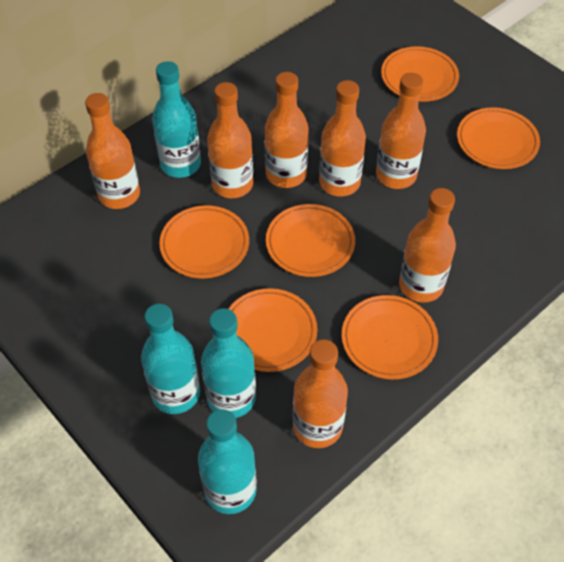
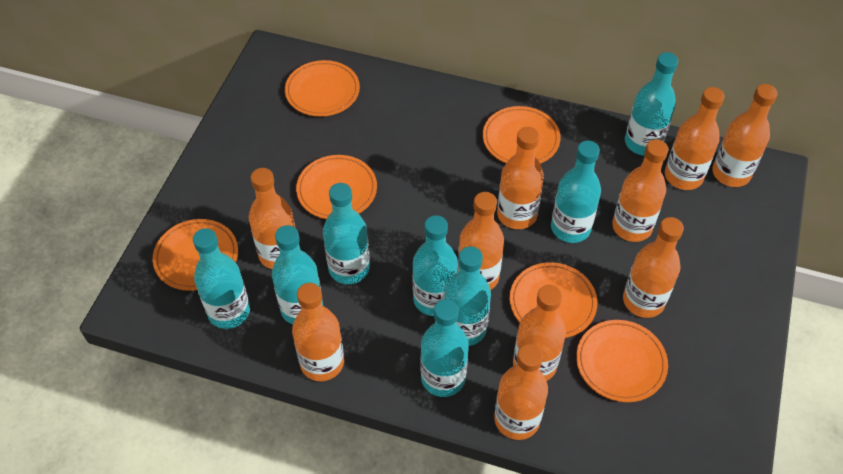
orange bottle: [85,93,140,209] [207,82,253,198] [265,72,309,188] [293,339,348,448] [319,80,366,197] [376,73,426,189] [399,188,456,303] = 7 -> [249,168,296,269] [292,283,344,381] [458,192,504,290] [494,344,548,440] [497,127,544,229] [513,285,566,381] [612,139,668,242] [623,217,684,318] [665,87,725,190] [712,84,778,187] = 10
turquoise bottle: [141,304,200,414] [152,61,201,178] [198,409,257,514] [201,308,256,418] = 4 -> [193,228,250,329] [272,225,323,325] [323,183,370,284] [413,215,458,316] [421,299,469,397] [445,246,491,346] [551,141,601,243] [625,52,678,156] = 8

